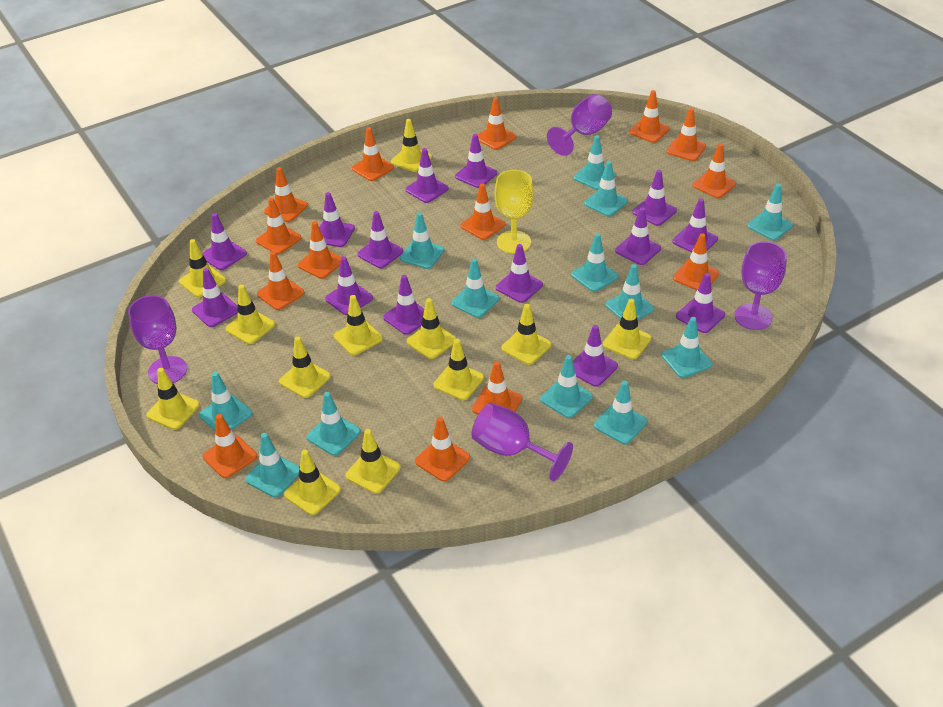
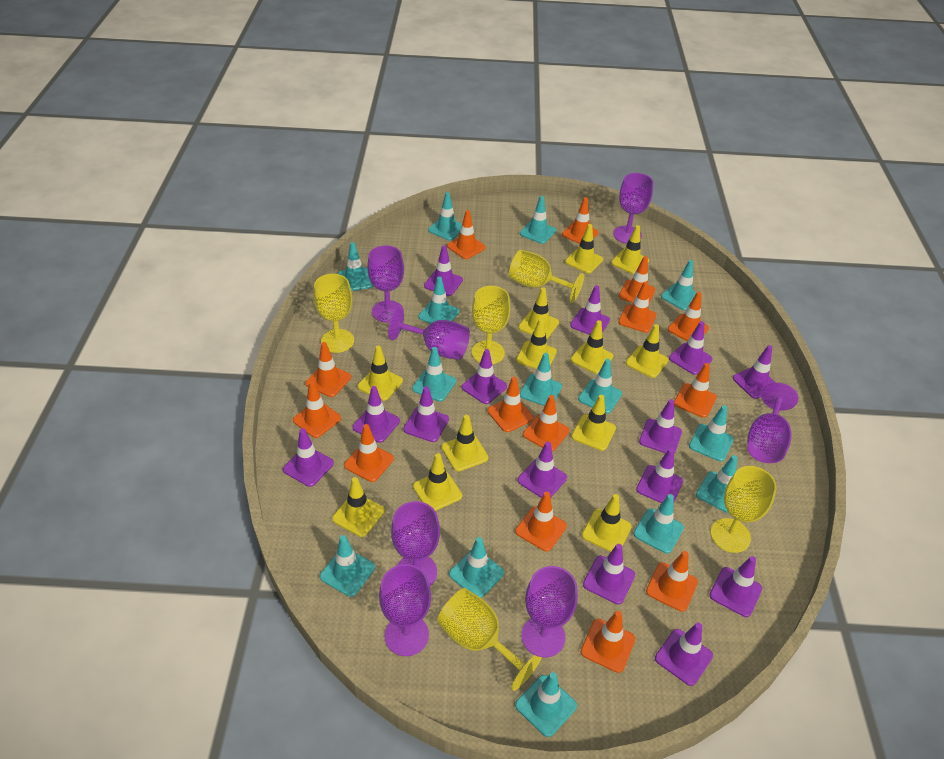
purple goblet: [128,295,187,384] [471,403,573,481] [547,94,612,156] [734,241,787,330] = 4 -> [367,245,404,323] [379,564,431,656] [388,308,470,360] [391,501,440,586] [521,566,578,658] [613,173,653,243] [747,383,798,463] = 7
turquoise traffic cone: [199,372,252,431] [245,433,300,497] [307,392,361,456] [400,212,444,269] [451,259,499,318] [540,355,593,418] [571,233,619,292] [573,135,616,190] [584,161,628,217] [594,380,647,444] [605,264,654,320] [661,317,712,378] [747,184,793,241] = 13 -> [320,535,375,597] [338,242,373,291] [412,347,456,402] [418,276,459,324] [428,192,462,240] [449,537,504,598] [515,672,577,737] [520,196,556,244] [520,353,562,406] [578,359,622,414] [633,494,684,554] [661,260,697,311] [689,405,734,462] [696,455,738,513] = 14
yellow goblet: [494,170,534,254] = 1 -> [314,274,354,353] [437,588,543,691] [472,286,510,364] [509,250,584,303] [710,466,777,553] = 5

